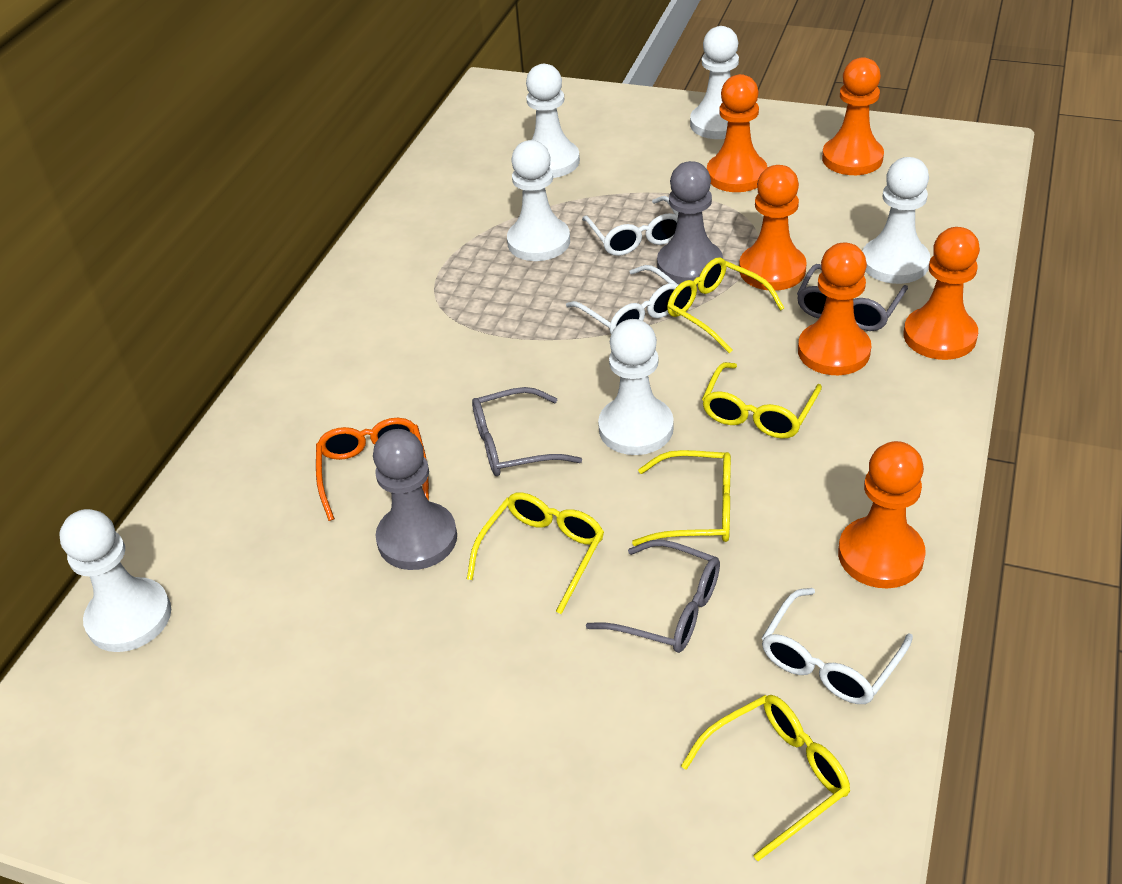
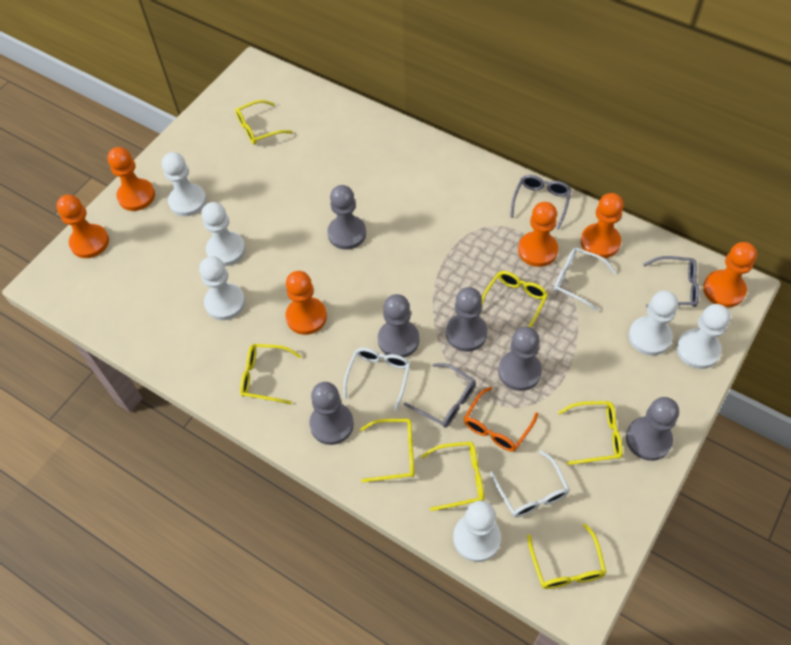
grey pawn: [373,429,457,570] [657,161,723,285] = 2 -> [309,382,354,445] [327,185,366,250] [378,294,419,358] [446,287,488,352] [498,327,542,391] [626,397,679,461] = 6
yellow glasses: [467,493,604,614] [632,450,731,546] [667,257,784,353] [681,695,850,861] [702,362,822,439] = 5 -> [235,100,292,145] [240,344,302,404] [360,419,414,482] [421,442,484,511] [480,271,548,327] [527,524,606,589] [558,401,623,465] = 7

